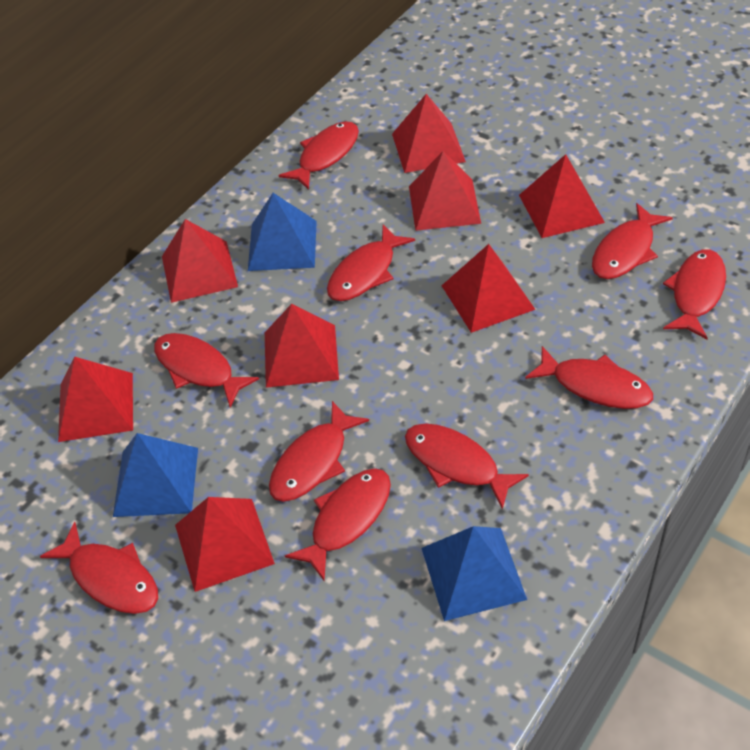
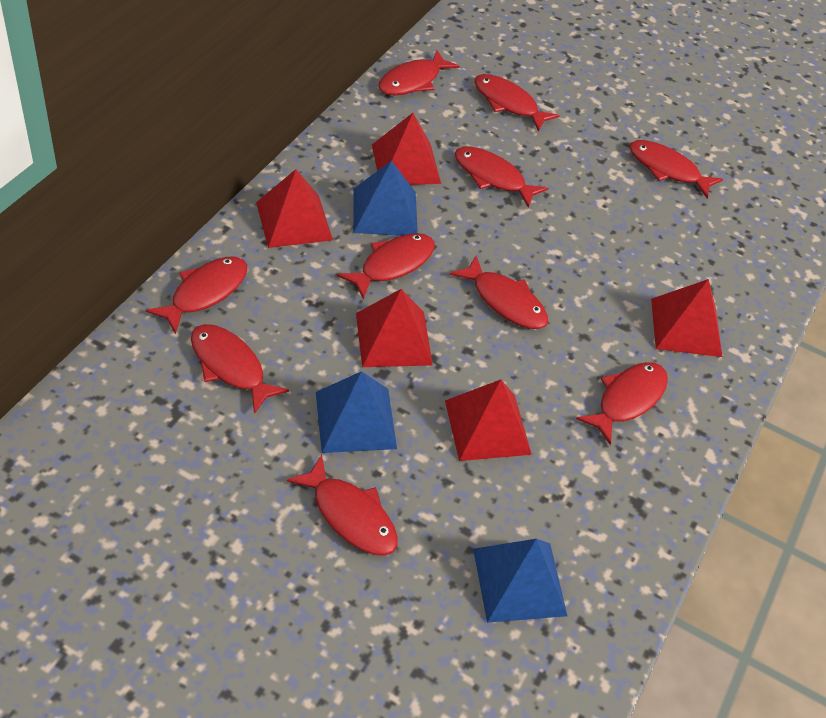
red pyramid: [58,357,133,442] [162,219,238,303] [175,497,275,592] [265,304,339,388] [392,94,466,173] [409,151,481,231] [441,244,536,333] [519,154,605,238] = 8 -> [256,169,333,248] [356,289,433,367] [372,113,441,185] [445,379,532,461] [651,279,722,357] = 5

